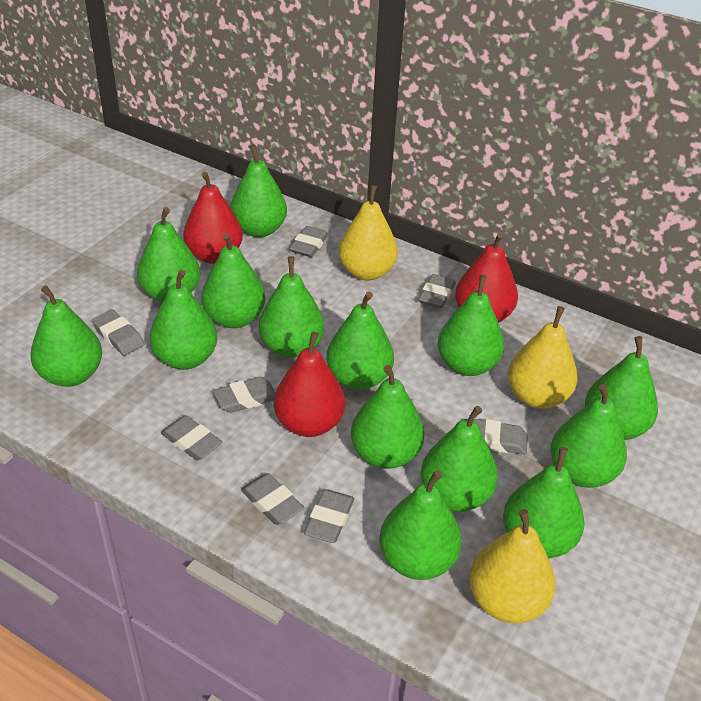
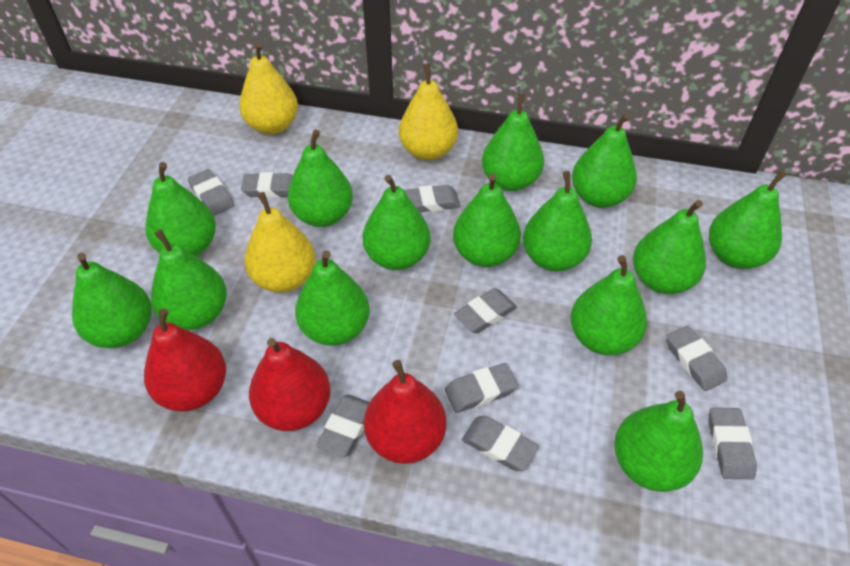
grey eraser: [92,310,145,355] [161,415,223,460] [213,377,275,413] [241,473,305,525] [289,226,329,257] [304,489,354,543] [418,274,456,308] [468,418,528,455] = 8 -> [188,169,234,216] [241,172,293,198] [316,394,370,457] [404,185,460,212] [445,363,518,413] [454,288,517,333] [462,416,539,471] [666,326,727,391] [708,408,757,479] = 9

